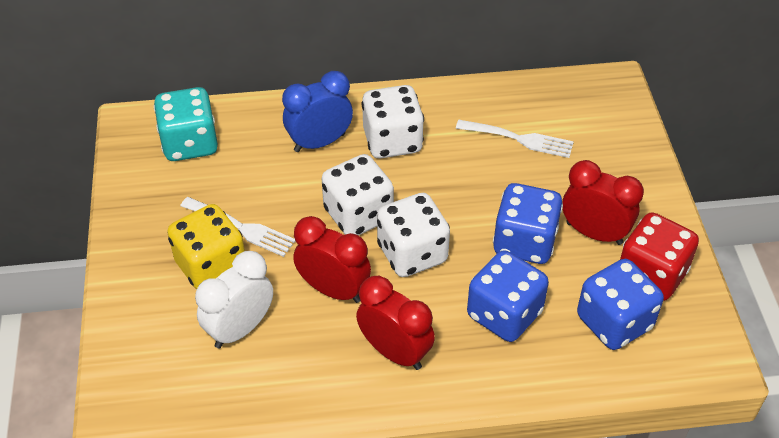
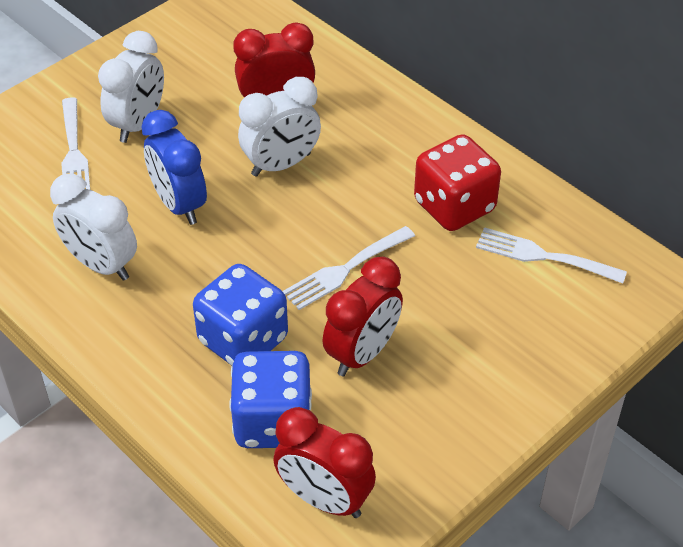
blue dice: [467,250,549,342] [493,183,563,264] [577,259,664,350] = 3 -> [193,264,288,366] [229,351,312,448] = 2
turquoise dice: [154,87,218,161] = 1 -> none = 0
white clock: [195,251,273,348] = 1 -> [50,174,137,281] [98,31,164,143] [238,77,321,177] = 3
white dice: [322,154,394,236] [362,85,424,159] [377,193,450,277] = 3 -> none = 0
white fork: [180,197,295,257] [456,120,574,158] = 2 -> [61,97,90,190] [282,226,415,310] [476,227,627,284] = 3
yellow dice: [167,204,245,289] = 1 -> none = 0

